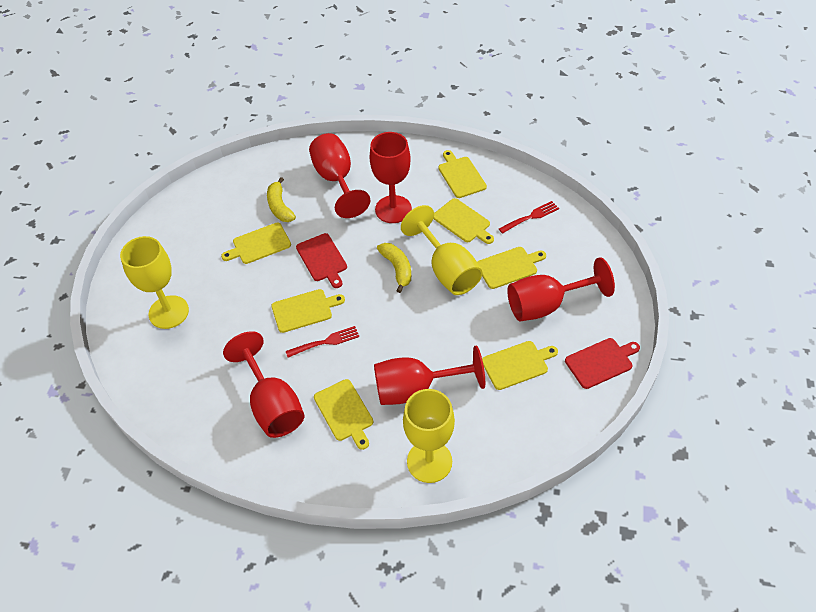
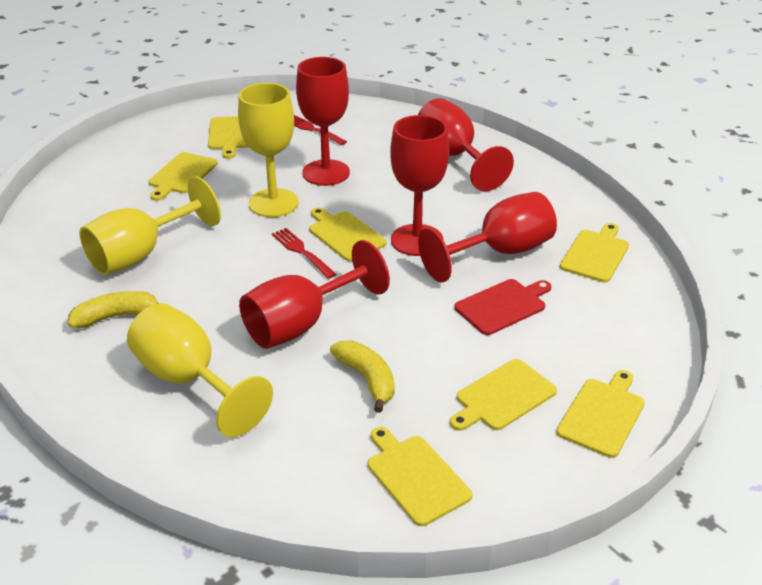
red cutting board: [296,233,347,288] [565,338,640,389] = 2 -> [454,279,551,335] = 1

